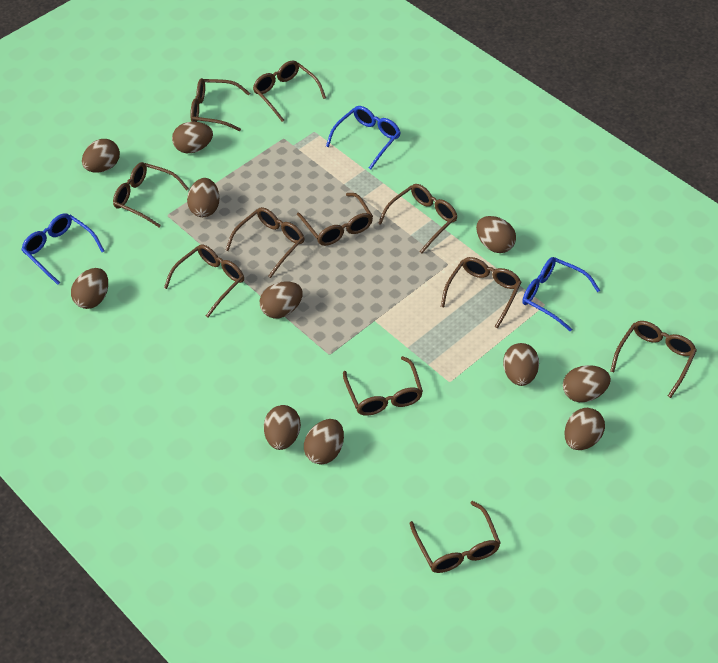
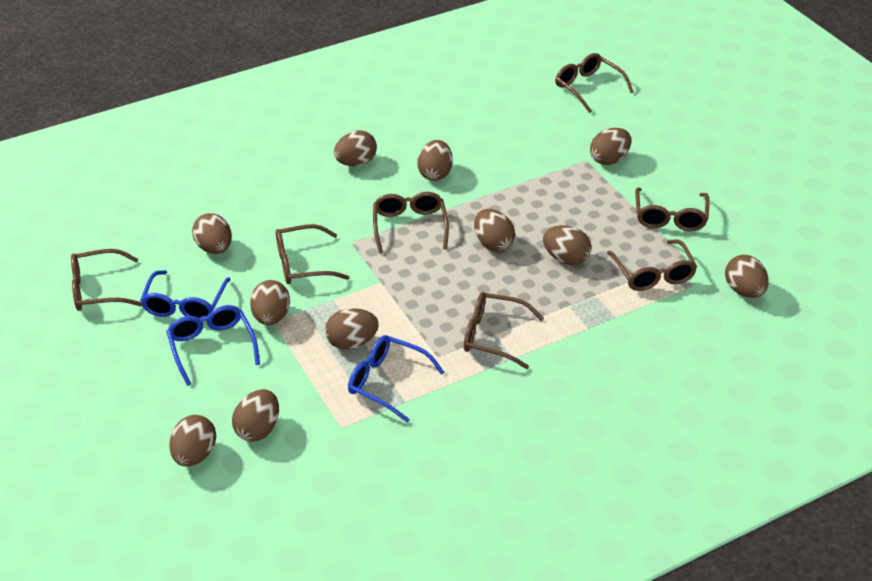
brown glasses: [113,162,189,227] [164,244,244,317] [190,78,250,131] [226,207,304,278] [253,61,326,122] [297,193,373,246] [343,356,423,416] [378,184,458,254] [409,501,501,573] [441,257,521,328] [610,321,697,398] = 11 -> [71,249,142,311] [276,224,350,284] [373,192,449,254] [464,292,544,369] [555,53,634,113] [607,239,697,291] [635,187,710,231] = 7

